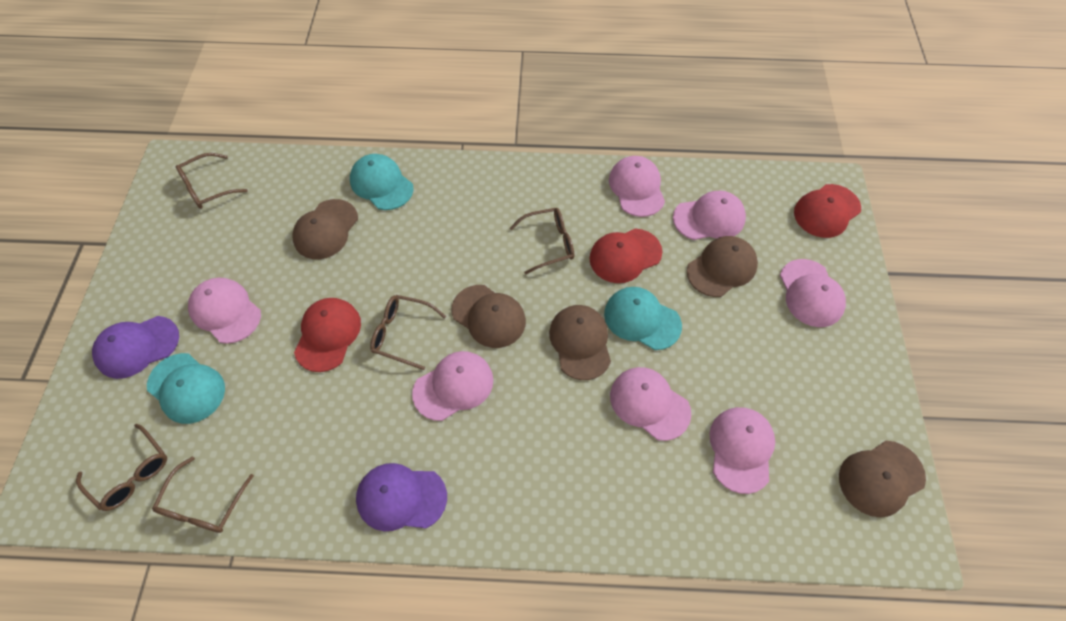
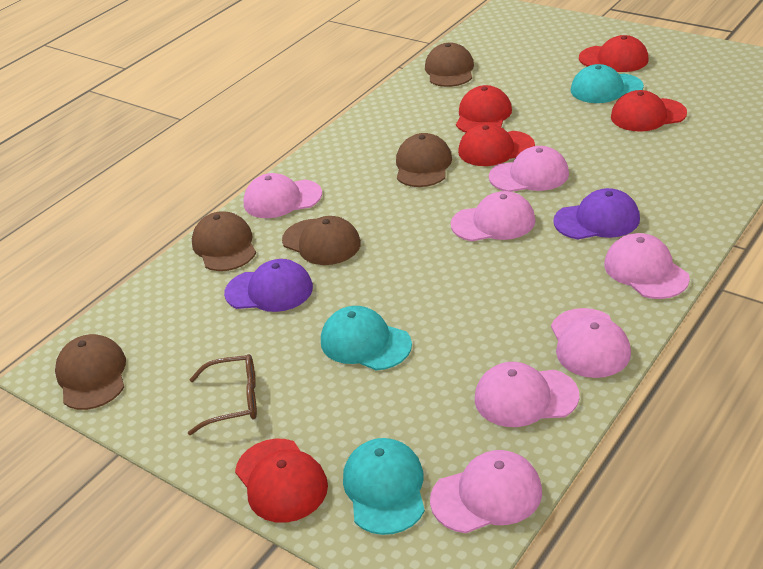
brown glasses: [76,424,167,511] [152,456,254,533] [176,153,248,209] [370,295,446,370] [510,208,574,274] = 5 -> [188,354,257,435] = 1
red cap: [294,298,361,372] [589,229,663,283] [794,184,861,238] = 3 -> [235,439,328,523] [456,85,512,133] [458,123,535,166] [579,35,649,72] [611,90,687,132] = 5

